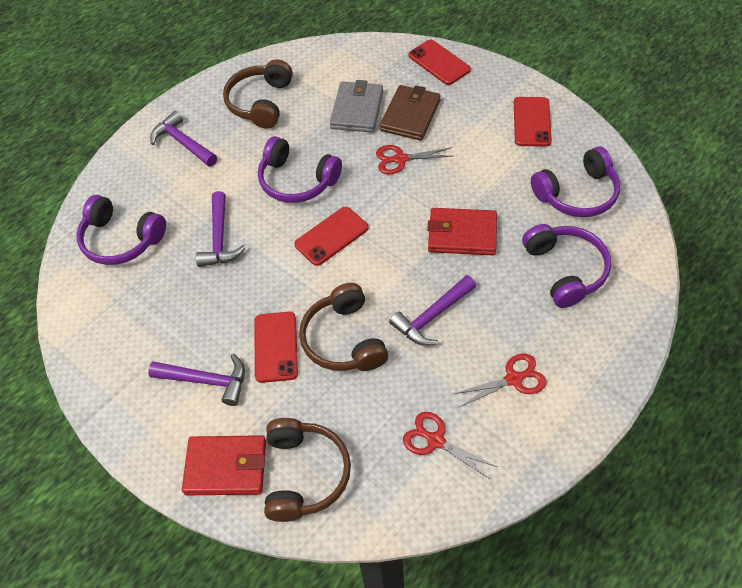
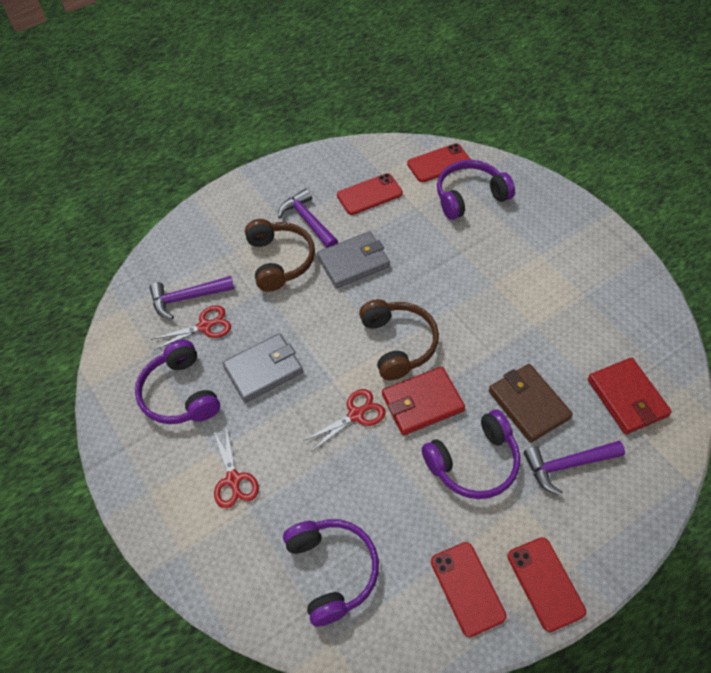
brown headphones: [223,59,293,128] [264,418,351,522] [299,283,388,371] = 3 -> [245,219,315,292] [359,299,439,380] = 2
grey wallet: [330,80,383,133] = 1 -> [222,333,303,403] [317,231,390,288] = 2
purple hammer: [148,354,245,406] [150,111,217,167] [196,191,246,267] [389,275,476,346] = 4 -> [149,276,234,320] [278,188,338,247] [524,440,625,496] = 3

